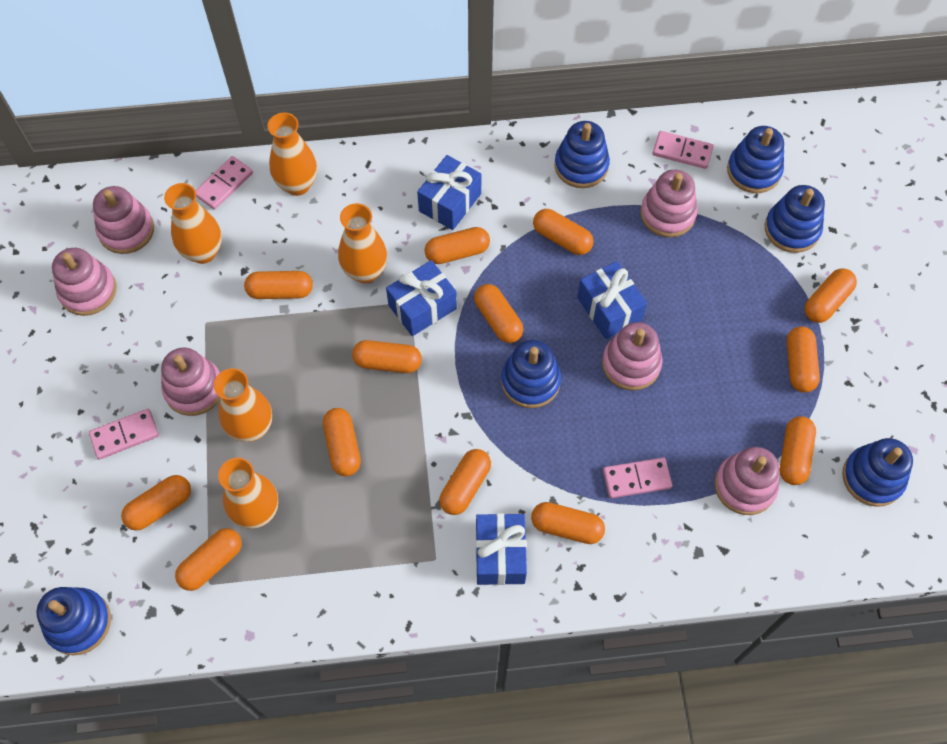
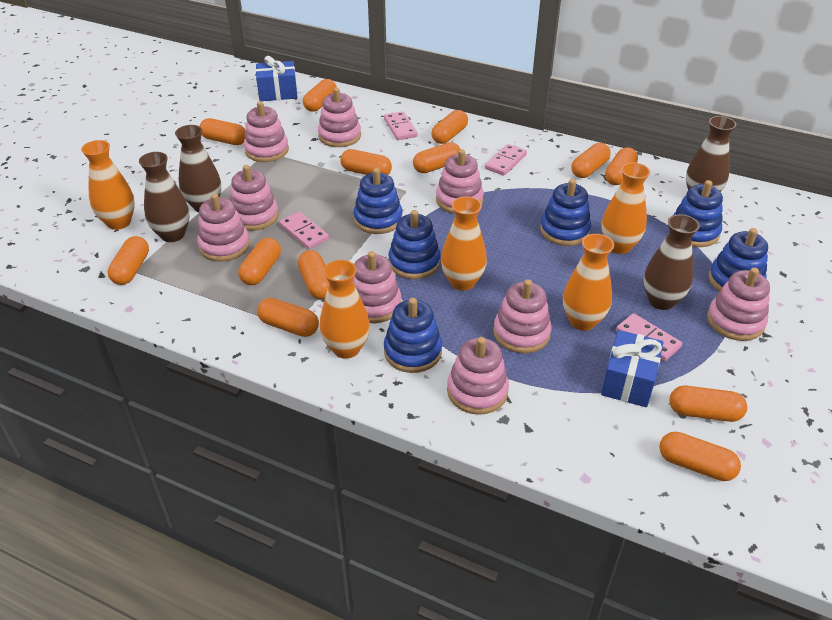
blue gift: [386,260,457,336] [417,155,482,230] [476,513,527,585] [577,261,647,339] = 4 -> [256,56,298,101] [601,330,664,407] = 2
brown vase: none = 0 -> [139,152,190,242] [175,125,221,212] [643,214,700,310] [686,116,736,192] = 4
pink stacking toy: [52,248,117,316] [93,186,154,254] [161,348,221,416] [602,322,663,390] [640,170,698,237] [714,447,779,515] = 6 -> [197,194,250,262] [230,165,279,231] [244,101,289,162] [318,88,361,147] [353,251,401,323] [436,149,484,213] [447,337,509,415] [493,279,551,353] [707,268,770,341] = 9

